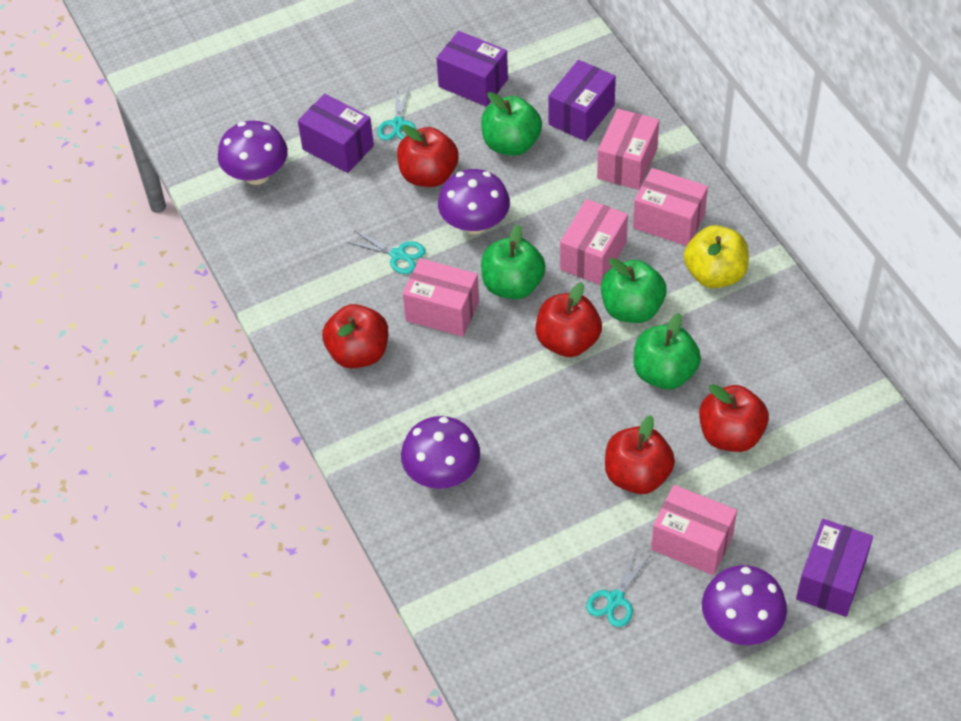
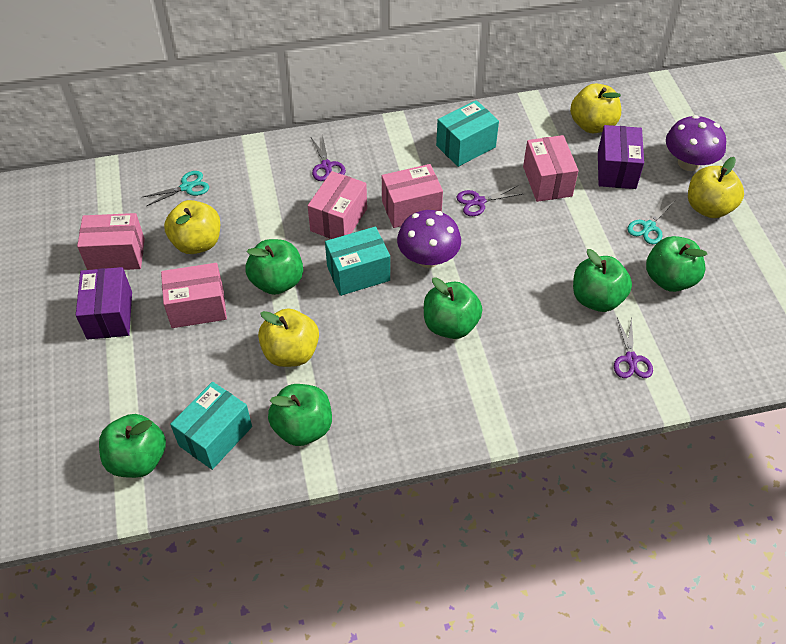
green apple: [481,92,542,156] [481,224,546,299] [601,258,666,323] [633,313,701,389] = 4 -> [99,414,166,478] [246,239,303,295] [268,384,332,446] [424,277,483,339] [573,249,632,312] [646,236,707,292] = 6
purple box: [298,94,374,173] [436,31,508,107] [549,60,616,141] [796,519,873,617] = 4 -> [76,267,132,339] [598,125,644,189] = 2
purple mushroom: [218,121,288,185] [401,416,480,489] [438,169,510,234] [702,565,787,645] = 4 -> [397,210,461,268] [666,115,726,171] = 2
purple scissors: none = 0 -> [311,134,346,181] [456,186,522,216] [614,316,653,378] = 3
red apple: [322,304,388,368] [397,125,459,187] [536,282,602,357] [605,415,675,494] [699,384,769,452] = 5 -> none = 0
turquoise box: none = 0 -> [170,382,252,470] [325,227,390,296] [436,100,499,167] = 3
turquoise scissors: [347,231,426,274] [377,85,416,140] [586,549,652,627] = 3 -> [143,171,209,206] [627,197,674,244] = 2
yellow apple: [684,225,749,288] = 1 -> [164,200,220,254] [258,308,319,367] [570,83,621,133] [688,157,744,218] = 4

